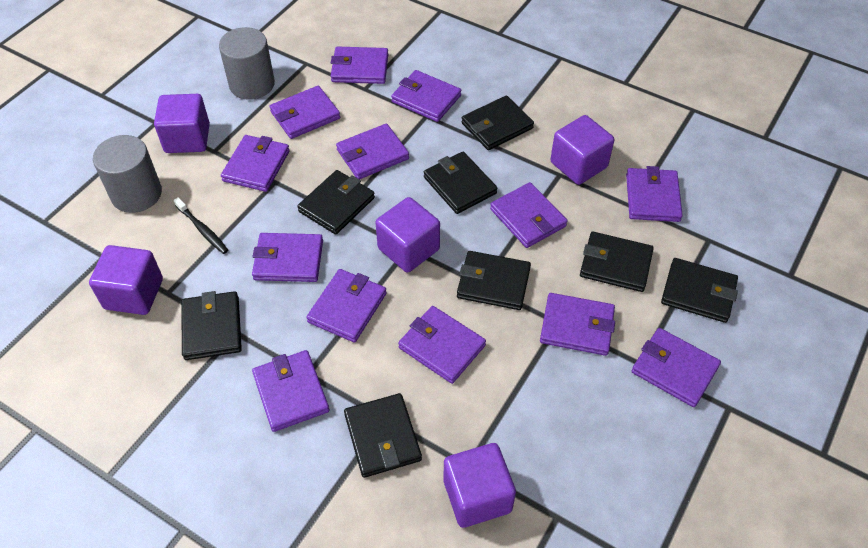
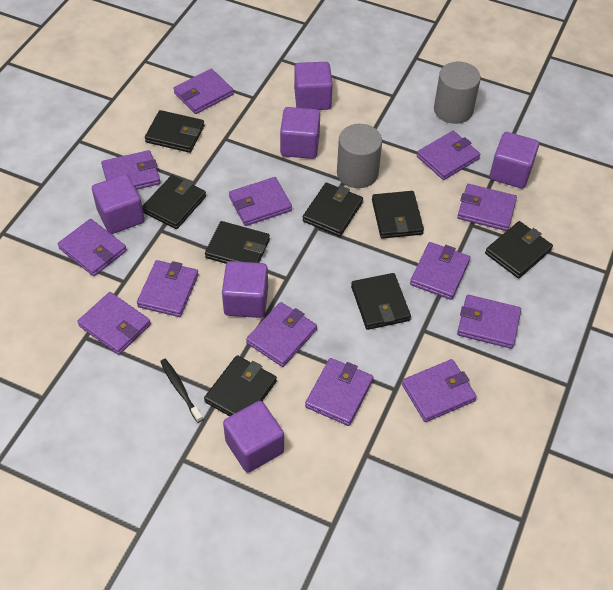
purple cube: [89,245,163,315] [154,94,210,153] [375,197,440,273] [443,443,516,528] [550,115,614,185] = 5 -> [92,174,145,234] [222,261,268,318] [223,401,284,473] [280,107,320,159] [294,62,333,110] [490,132,539,189] = 6

